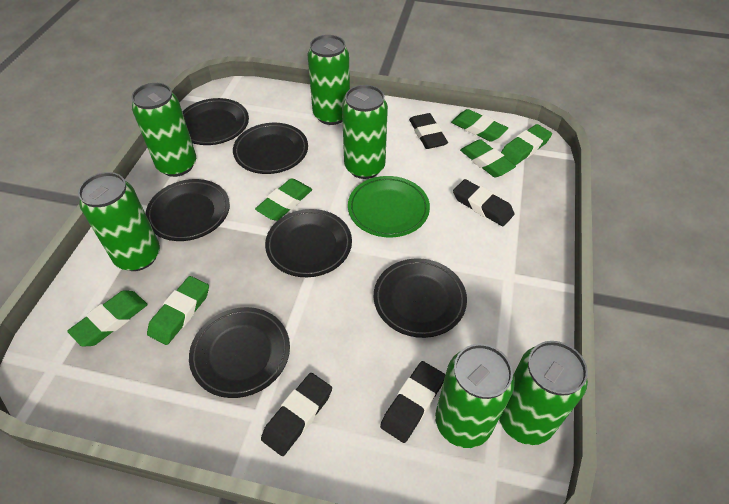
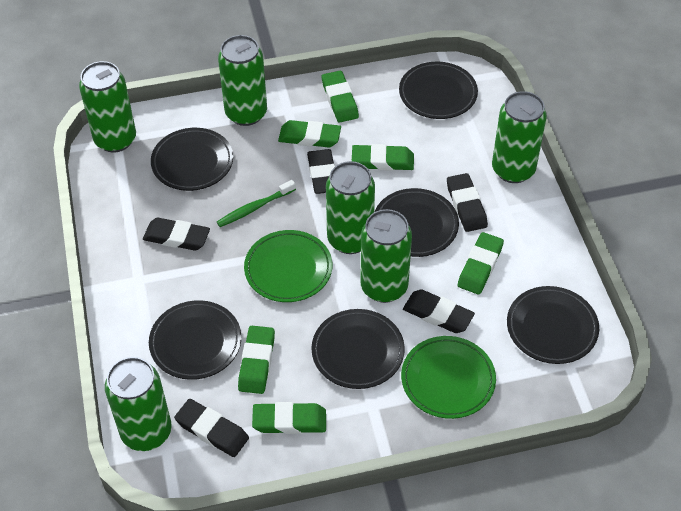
black eraser: [261,373,332,456] [380,361,445,443] [409,113,448,149] [453,179,514,226] = 4 -> [143,218,210,251] [174,399,249,457] [307,149,335,194] [403,289,475,333] [447,173,488,232] = 5
green plate: [348,176,430,238] = 1 -> [244,230,332,302] [401,336,496,419] = 2
green toothbrush: none = 0 -> [217,180,296,227] = 1

